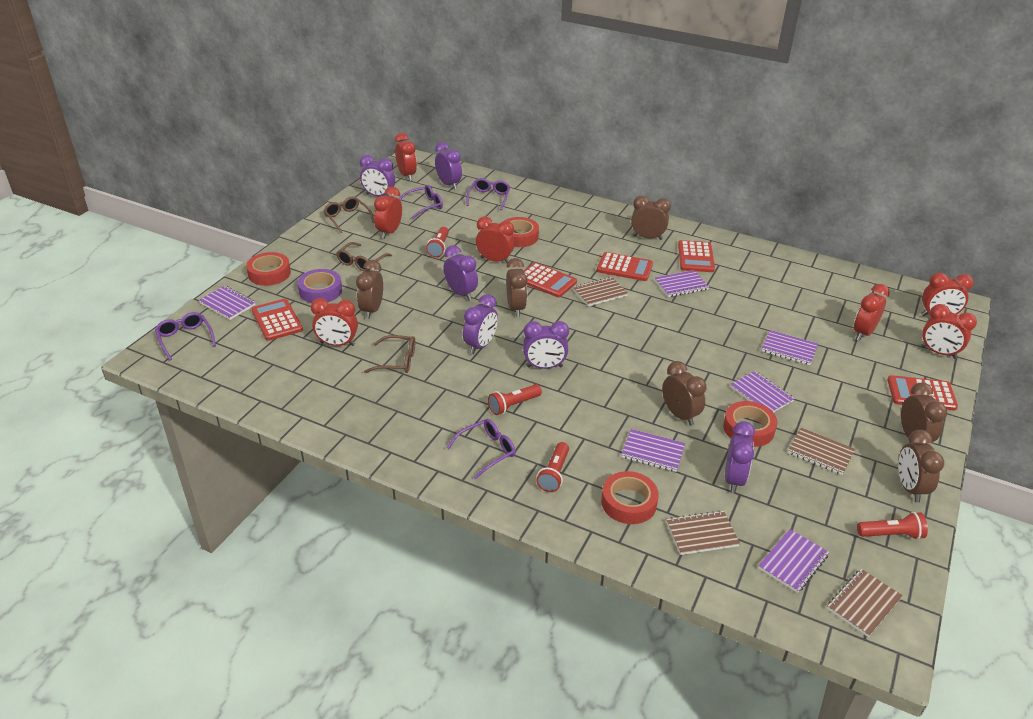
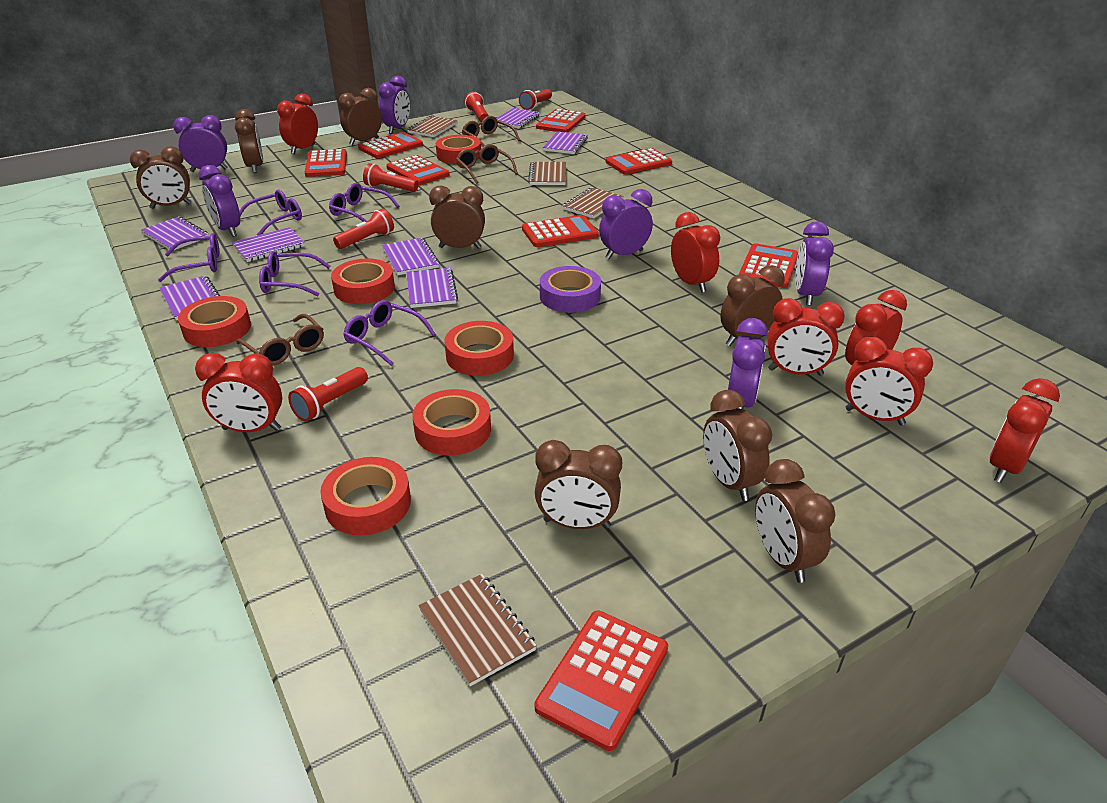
brown clock: [356,260,383,319] [506,258,527,317] [631,196,671,240] [662,361,706,426] [898,430,944,503] [901,383,947,442] = 6 -> [130,146,192,209] [235,109,263,173] [339,88,382,145] [429,186,485,249] [535,440,622,529] [703,390,772,501] [720,265,785,346] [755,459,835,583] = 8
purple glasses: [155,312,216,360] [399,185,443,219] [447,419,516,479] [466,178,510,210] = 4 -> [158,233,219,282] [239,190,302,235] [259,251,330,296] [329,183,400,222] [343,300,436,366] = 5
purple notebook: [199,286,256,320] [621,429,685,472] [655,270,709,297] [730,371,794,413] [758,529,829,593] [762,330,818,365] = 6 -> [141,217,208,251] [159,275,220,320] [232,227,305,262] [382,238,440,275] [406,268,458,308] [496,108,540,129] [543,131,588,154] = 7
red calculator: [252,299,303,341] [524,262,577,297] [597,252,653,281] [678,240,715,272] [887,375,958,411] = 5 -> [305,149,347,177] [358,132,423,158] [386,155,450,185] [522,215,599,247] [535,610,668,751] [536,109,586,133] [606,148,672,175] [739,243,798,288] = 8
red flashlight: [426,227,449,257] [488,384,542,415] [536,442,569,492] [857,512,928,540] = 4 -> [288,367,368,421] [333,208,394,249] [363,163,419,192] [465,91,489,122] [519,89,552,110] = 5
red tape: [246,252,291,286] [504,217,539,247] [601,471,659,524] [723,401,777,447] = 4 -> [178,296,251,347] [320,457,411,535] [331,259,395,304] [412,389,491,456] [436,135,481,164] [444,321,514,376] = 6

